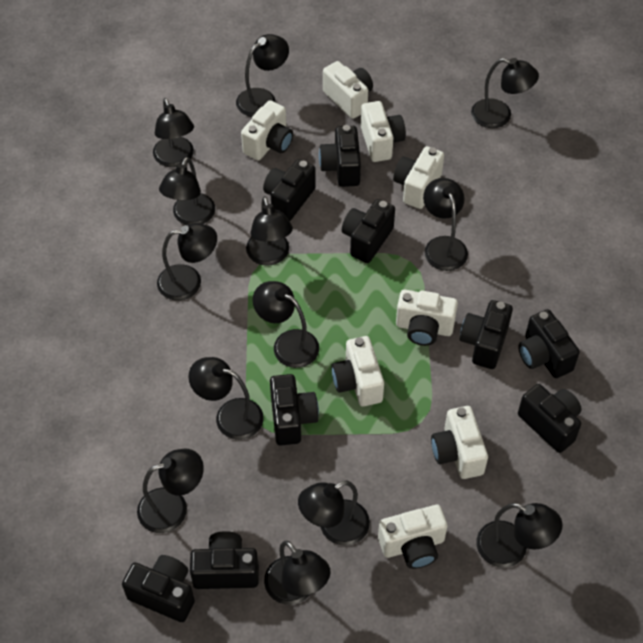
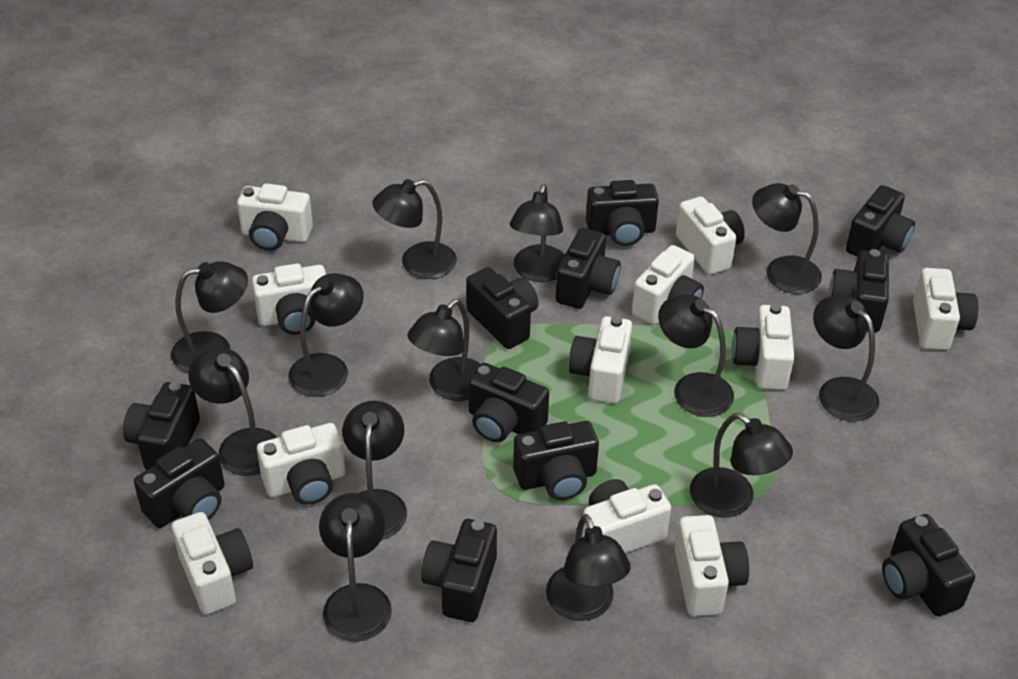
black camera: [122,555,195,622] [190,531,259,589] [263,159,316,221] [270,374,319,446] [319,125,361,187] [342,199,395,263] [459,300,513,369] [518,309,580,378] [518,384,581,453] = 9 -> [123,382,200,470] [134,438,225,528] [421,519,497,622] [466,267,539,349] [468,363,549,442] [513,421,599,500] [555,228,621,309] [586,180,659,246] [829,249,889,332] [846,185,915,257] [882,514,975,616] = 11
white camera: [241,100,293,160] [323,61,373,119] [331,336,384,407] [361,101,406,162] [378,505,448,569] [393,146,444,209] [396,290,458,346] [431,406,488,479] = 8 -> [172,512,253,615] [237,183,313,251] [252,263,326,335] [257,423,346,505] [569,316,632,404] [582,479,671,553] [632,245,704,325] [675,515,749,616] [676,197,745,275] [732,303,795,390] [913,268,978,350] = 11

